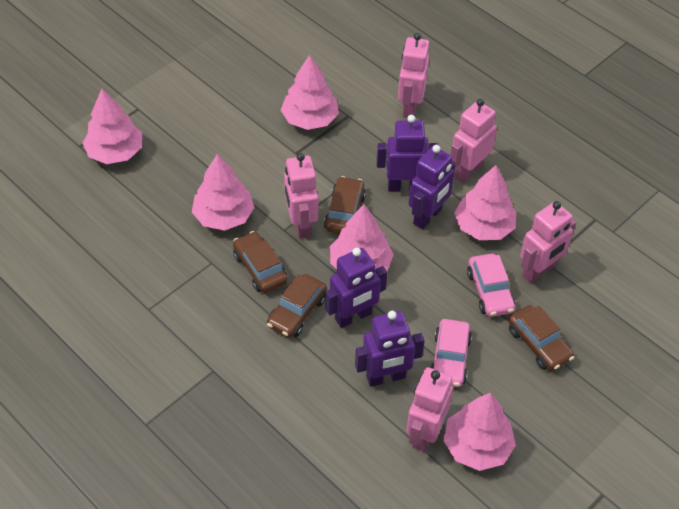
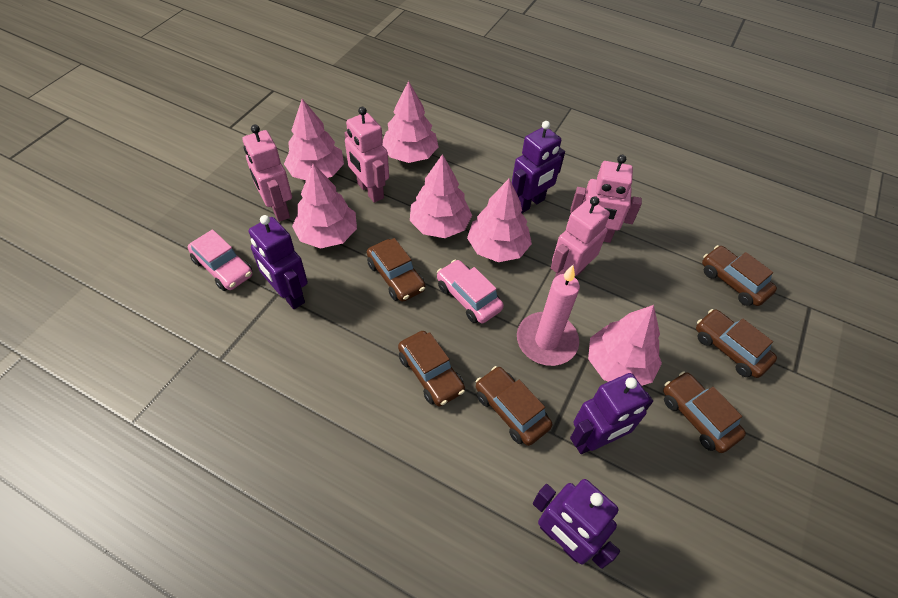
brown car: [233,231,288,293] [267,274,327,338] [324,176,366,234] [508,305,574,371] = 4 -> [367,238,426,302] [398,331,465,406] [476,366,552,446] [663,371,746,453] [696,309,777,378] [702,245,777,306] = 6
pink candle: none = 0 -> [517,265,580,366] = 1
pink robot: [284,153,318,239] [398,33,429,118] [406,367,453,452] [450,99,497,183] [520,201,576,283] = 5 -> [243,125,292,222] [345,107,389,203] [551,196,610,277] [570,155,642,243] = 4

